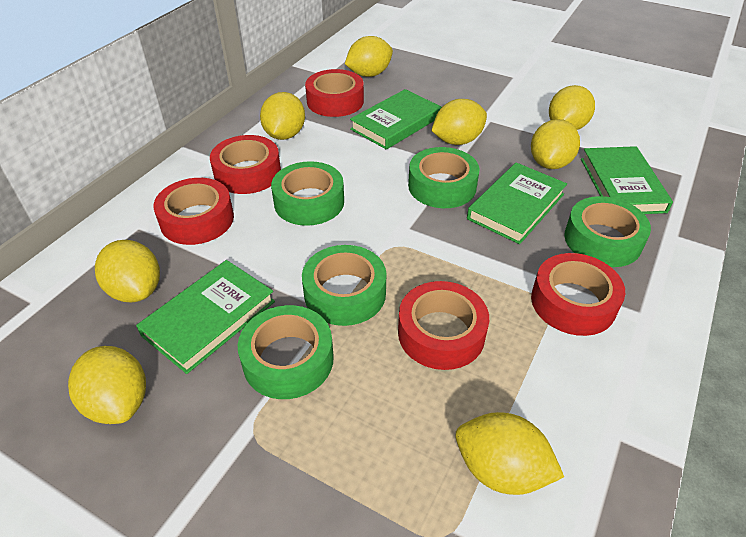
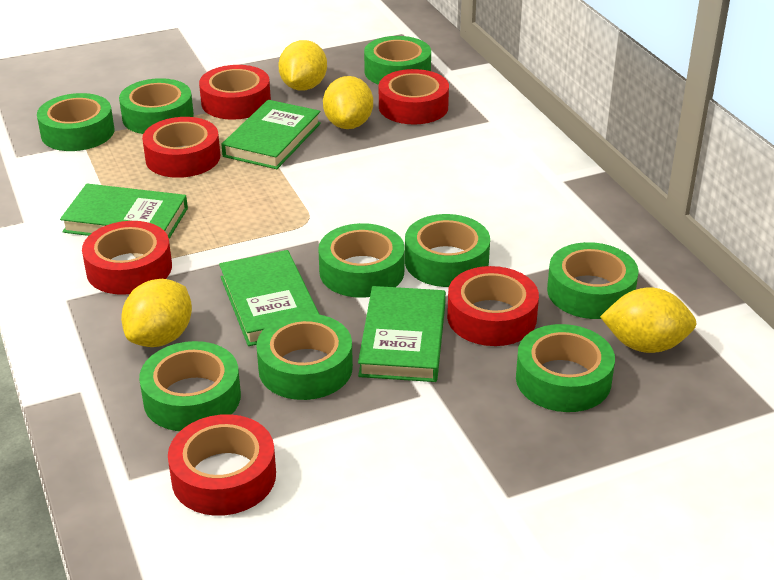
green tape: [238,305,334,399] [271,161,344,226] [302,245,386,326] [408,147,479,208] [564,196,651,267] = 5 -> [37,93,114,151] [119,78,194,134] [139,341,241,431] [256,313,353,400] [318,223,405,298] [364,36,431,85] [405,214,490,287] [516,324,615,412] [547,242,639,319] = 9
red tape: [153,178,234,245] [210,135,281,194] [305,69,364,117] [398,281,489,370] [531,253,625,336] = 5 -> [82,221,172,295] [142,117,220,178] [168,414,276,516] [199,65,271,120] [379,69,449,124] [447,266,539,346] = 6
yellow lemon: [68,346,146,424] [95,240,160,302] [260,92,305,140] [345,36,393,77] [431,99,487,145] [455,412,564,495] [531,119,580,169] [549,85,595,130] = 8 -> [121,279,192,347] [278,40,327,90] [323,76,373,129] [600,287,697,353] = 4

